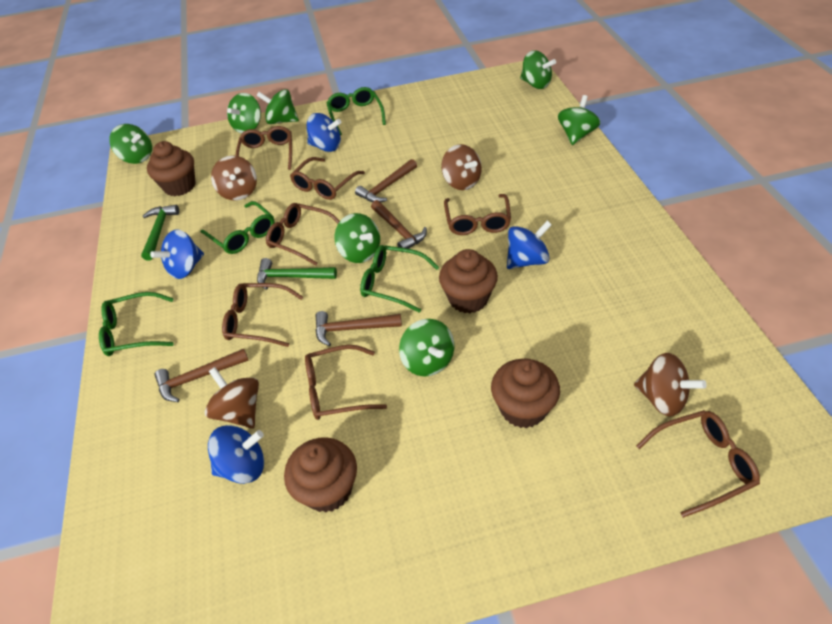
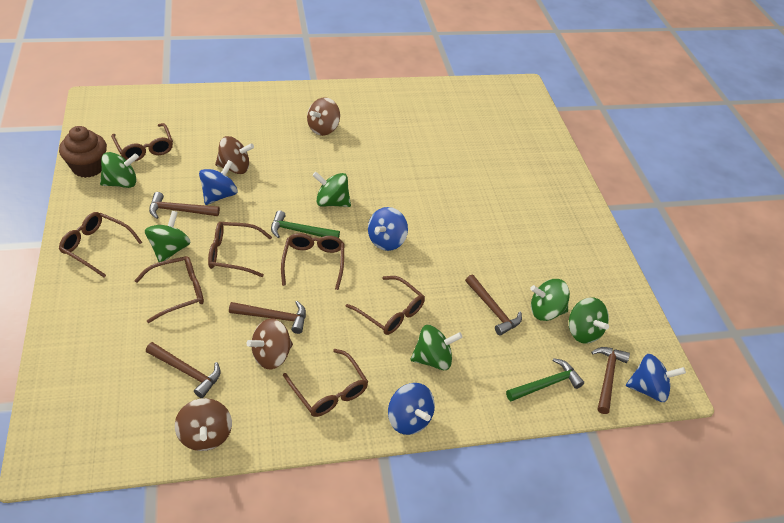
brown cupcake: [147,141,196,196] [284,437,357,513] [439,249,498,313] [491,359,560,428] = 4 -> [59,126,107,178] = 1
brown hammer: [155,349,249,402] [315,311,402,346] [355,159,417,202] [371,200,427,249] = 4 -> [146,342,221,398] [149,192,220,219] [229,301,306,334] [465,275,522,336] [591,347,630,414] = 5
green glasses: [99,292,174,356] [200,201,275,254] [326,87,386,136] [360,245,439,313] = 4 -> none = 0
green spinning top: [109,124,152,164] [227,93,261,133] [257,89,299,124] [334,213,380,263] [399,319,454,377] [520,50,556,89] [558,95,600,145] = 7 -> [100,152,139,188] [145,211,191,262] [312,172,351,207] [410,325,463,370] [530,279,570,321] [569,297,609,344] = 6

